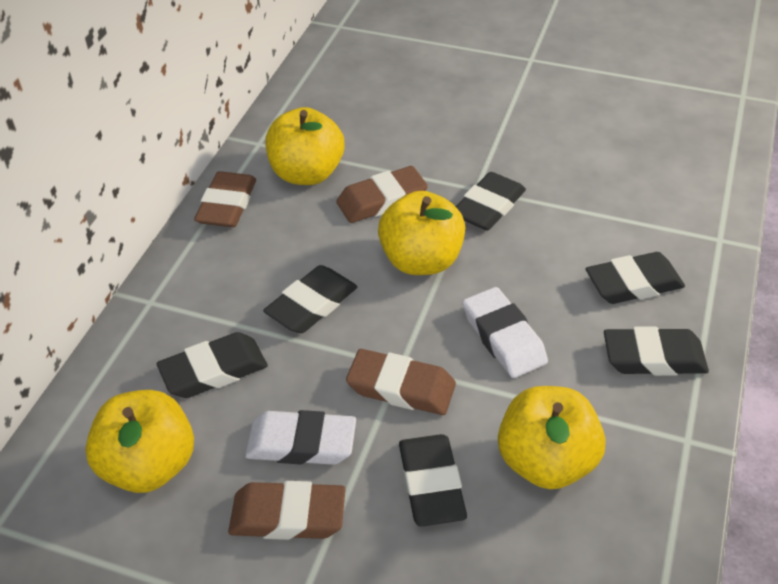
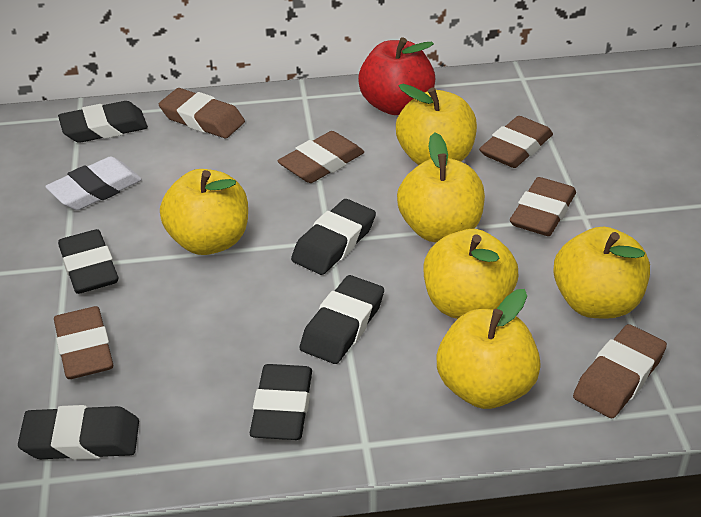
brown eraser: [194,171,256,227] [228,481,345,540] [336,166,428,223] [346,349,456,415] = 4 -> [54,306,113,379] [159,88,245,138] [277,131,364,183] [479,116,553,168] [510,177,576,236] [573,324,667,418] = 6
red apple: none = 0 -> [358,37,436,115] = 1
white eraser: [245,410,356,465] [463,287,548,378] = 2 -> [45,157,142,210] = 1
yellow apple: [85,390,194,493] [265,107,344,185] [378,191,465,275] [498,386,606,489] = 4 -> [160,169,248,255] [396,84,477,165] [397,132,485,243] [424,229,518,319] [436,289,541,409] [553,227,650,318] = 6

